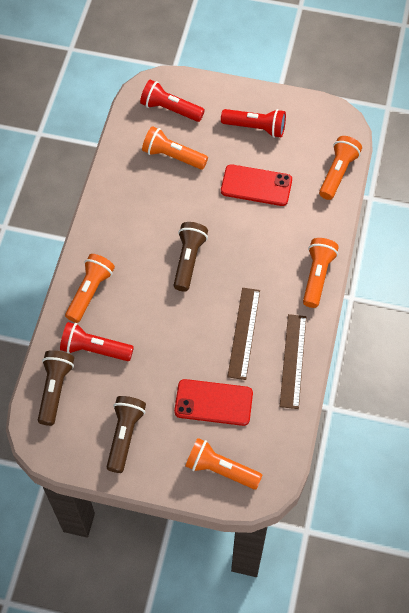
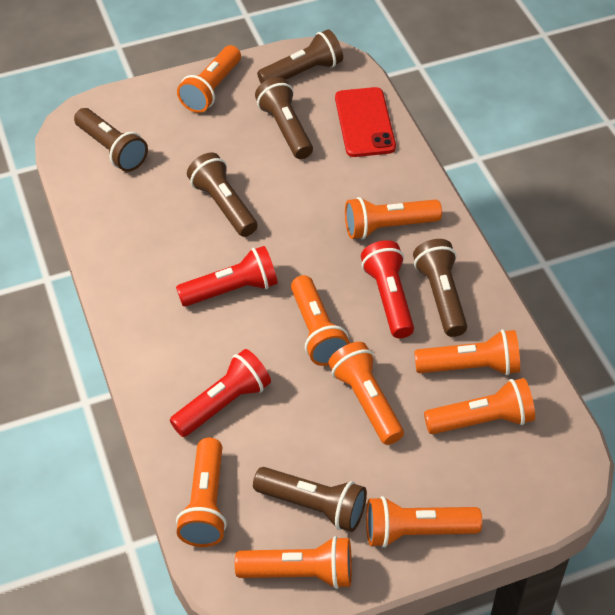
brown flashlight: [38,350,74,426] [107,396,146,473] [174,222,208,292] = 3 -> [74,108,148,172] [187,153,258,237] [253,467,367,532] [255,77,313,159] [257,29,343,84] [413,239,467,337] = 6
brown ruler: [227,288,260,380] [280,314,306,409] = 2 -> none = 0
orange flashlight: [65,254,115,323] [142,126,208,170] [185,438,262,489] [303,238,339,308] [319,136,362,200] = 5 -> [176,438,227,547] [177,45,241,113] [235,536,352,589] [291,275,350,366] [328,342,404,445] [345,197,442,239] [366,496,482,548] [414,329,520,375] [424,378,535,434] = 9
red phone: [174,379,253,426] [221,164,292,206] = 2 -> [335,87,396,157] = 1

